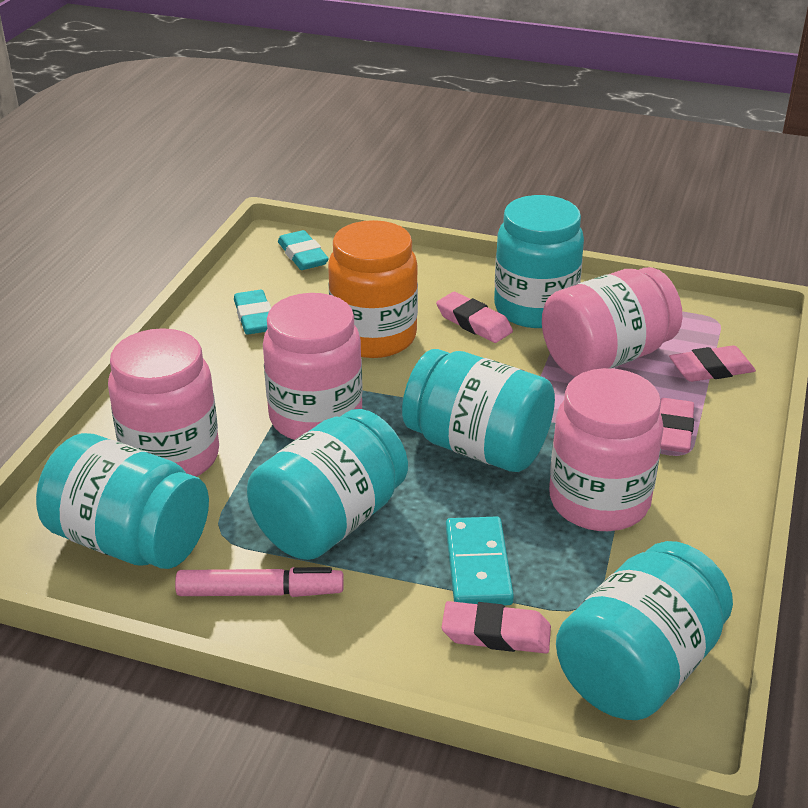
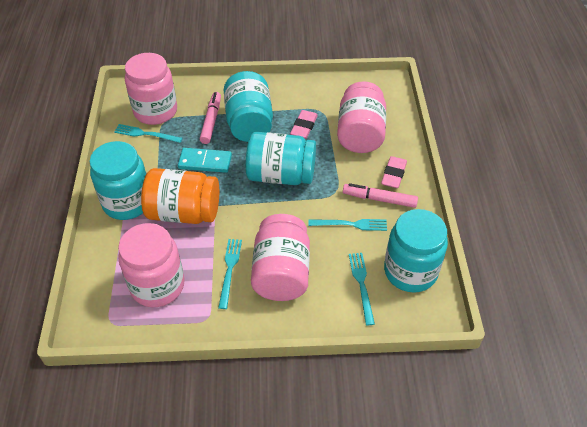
pink eraser: [436,292,513,343] [442,601,551,654] [660,398,694,453] [669,345,756,382] = 4 -> [290,110,318,139] [381,156,407,188] = 2
pink marker: [175,567,344,597] = 1 -> [200,92,221,144] [343,183,418,208] = 2
turquoise eraser: [234,290,271,335] [278,230,329,270] = 2 -> none = 0
turquoise fork: none = 0 -> [114,124,183,143] [218,239,242,309] [308,219,387,231] [349,253,375,325] = 4
turquoise jar: [36,433,209,569] [247,409,408,560] [402,349,555,472] [494,195,584,328] [556,541,733,720] = 5 -> [90,141,146,220] [223,71,273,142] [246,132,316,185] [384,209,448,293] = 4

